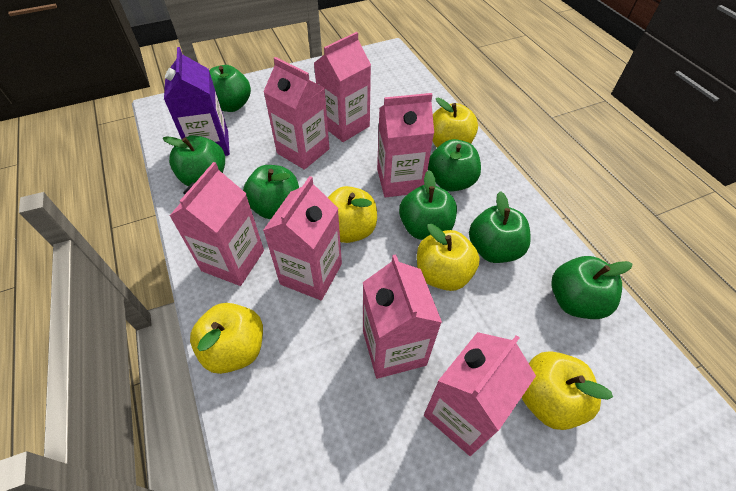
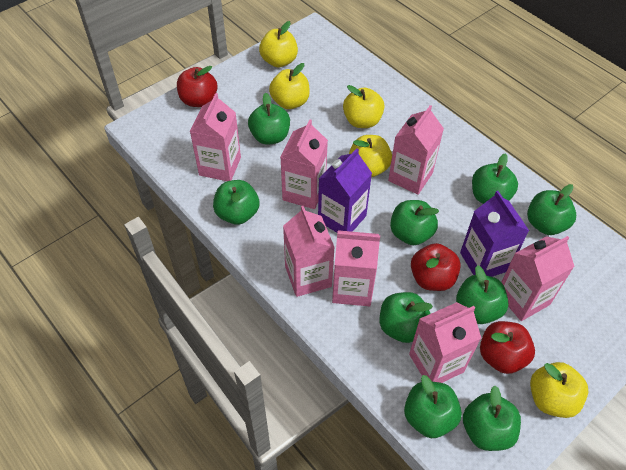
green apple: [163,135,225,186] [209,65,251,112] [243,165,299,219] [399,170,457,240] [428,139,481,192] [469,191,531,263] [551,256,632,319] = 7 -> [213,180,259,225] [248,93,290,145] [380,292,433,343] [390,200,439,245] [404,375,462,438] [456,265,509,324] [463,385,521,451] [472,153,518,204] [527,184,576,235] = 9
purple carton: [164,47,230,156] = 1 -> [318,148,372,233] [460,191,529,277] = 2
red apple: none = 0 -> [177,66,217,107] [411,243,461,291] [480,321,535,374] = 3

